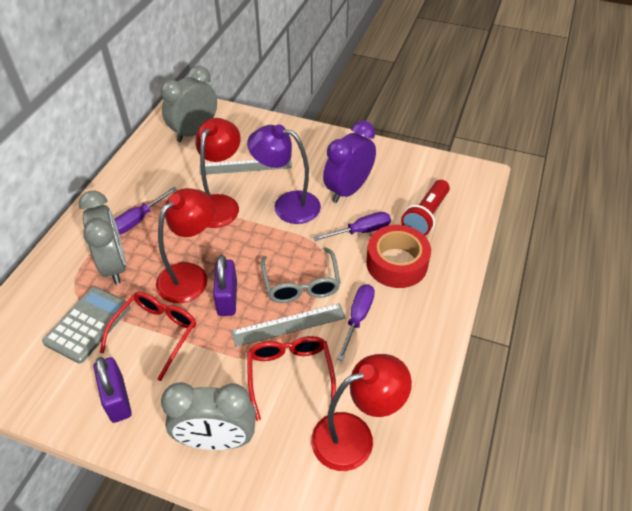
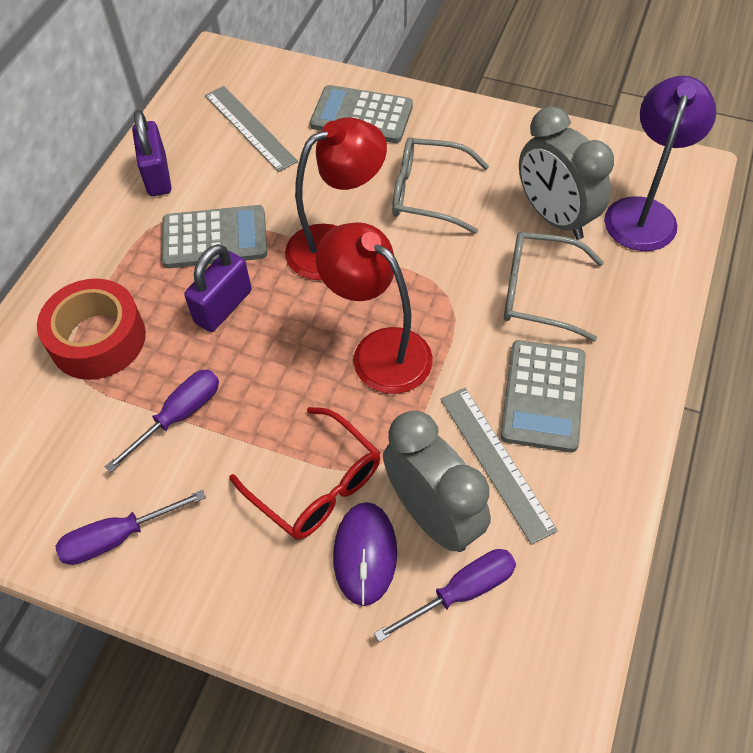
grey calculator: [42,287,130,363] = 1 -> [162,205,267,268] [310,85,413,143] [501,340,586,452] = 3
grey clock: [79,191,126,284] [160,65,217,142] [161,382,256,450] = 3 -> [383,411,491,552] [519,106,614,240] = 2
grey glasses: [261,248,341,303] = 1 -> [392,137,489,234] [504,232,604,341] = 2
purple clock: [323,120,376,203] = 1 -> none = 0
purple mouse: none = 0 -> [333,502,397,606] = 1
red flashlight: [401,180,450,236] = 1 -> none = 0
red glasses: [100,292,196,381] [247,336,336,421] = 2 -> [229,407,380,540] = 1
red lamp: [156,188,214,303] [196,118,241,228] [311,354,412,471] = 3 -> [285,117,387,280] [316,222,433,394] = 2

